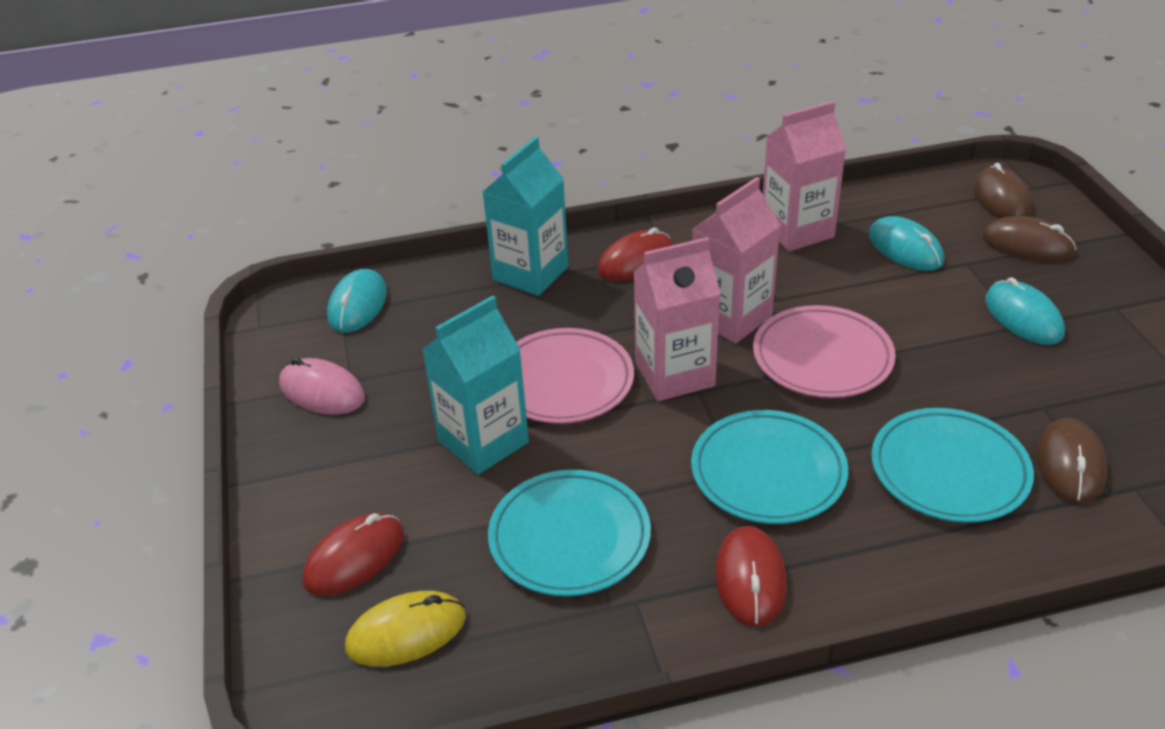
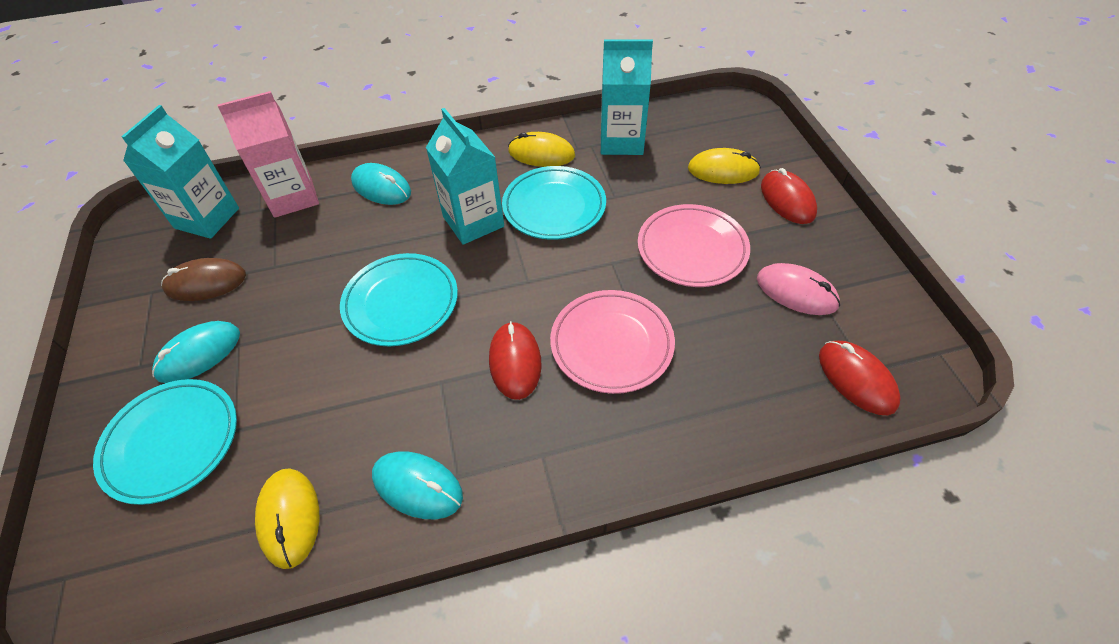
brown mouse: [973,163,1032,218] [982,216,1076,261] [1037,418,1107,503] = 3 -> [161,258,246,301] = 1
pink carton: [634,237,720,401] [692,177,781,343] [763,101,846,251] = 3 -> [217,91,319,218] = 1
turquoise carton: [422,296,529,475] [483,136,568,296] = 2 -> [121,105,239,239] [426,108,504,245] [601,40,653,155] = 3
yellow mouse: [345,591,466,667] = 1 -> [255,468,319,569] [508,132,575,167] [688,148,761,184] = 3

